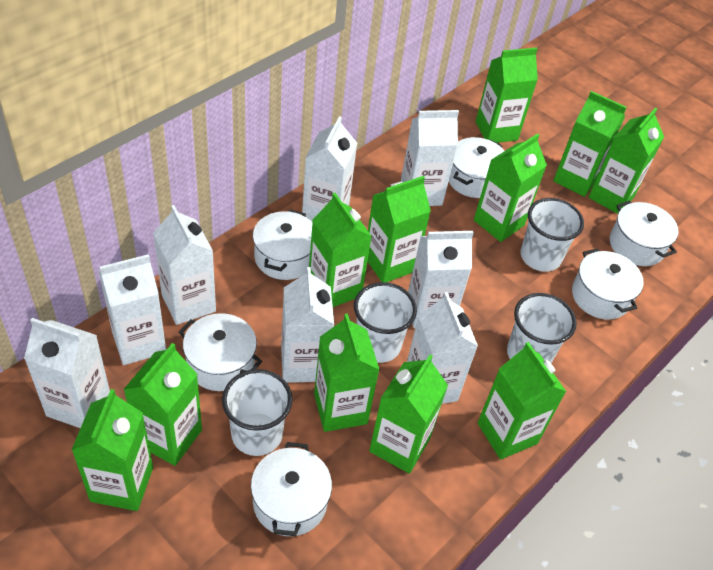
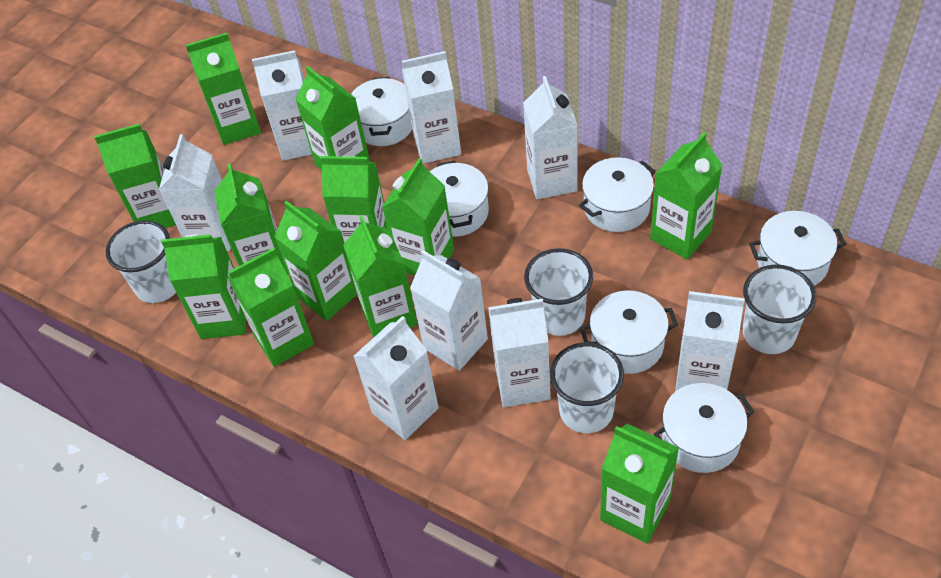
green carton: [72,389,153,511] [123,343,202,466] [309,193,372,307] [314,314,380,432] [367,176,431,282] [369,355,448,474] [474,133,547,242] [476,47,538,143] [477,342,566,460] [553,91,627,197] [588,108,664,214] = 11 -> [94,124,176,228] [161,234,246,339] [186,33,261,145] [214,164,288,275] [227,248,314,367] [274,201,357,321] [295,66,370,170] [320,156,387,243] [343,216,417,338] [382,158,454,276] [600,424,679,544] [650,133,723,259] = 12

